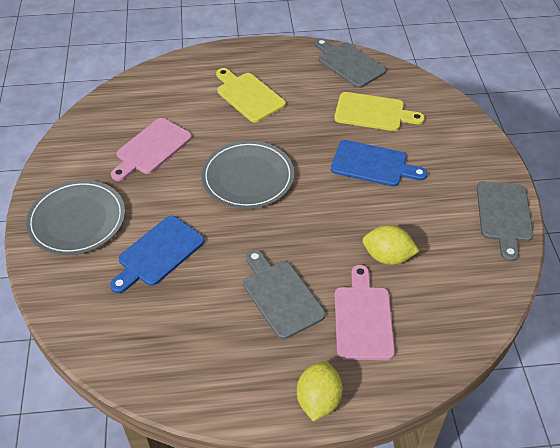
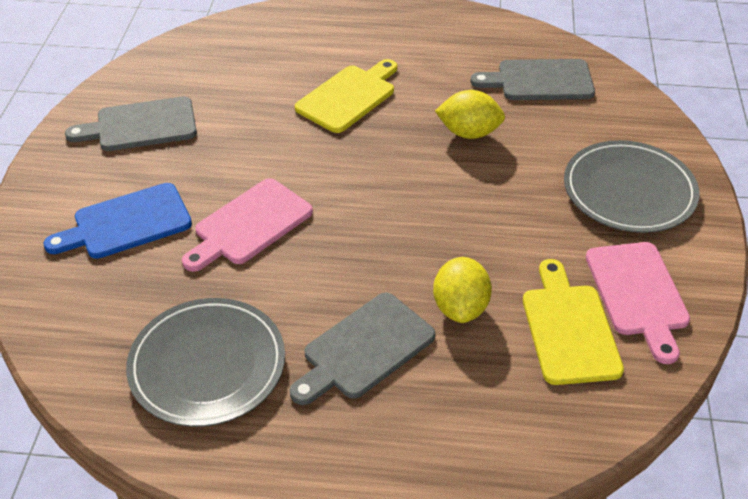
blue cutting board: [110,216,204,293] [331,140,428,187] = 2 -> [44,183,192,259] = 1

